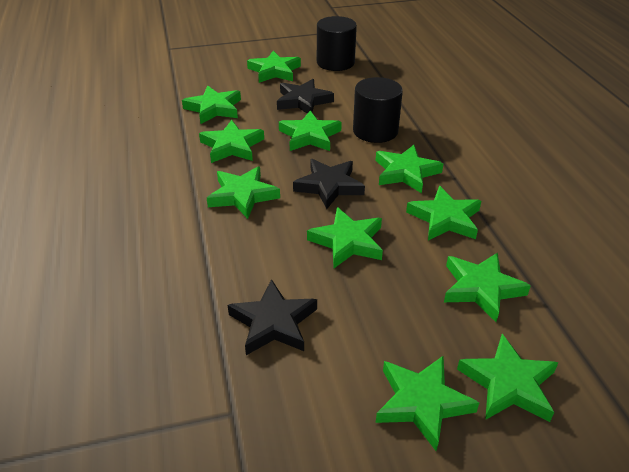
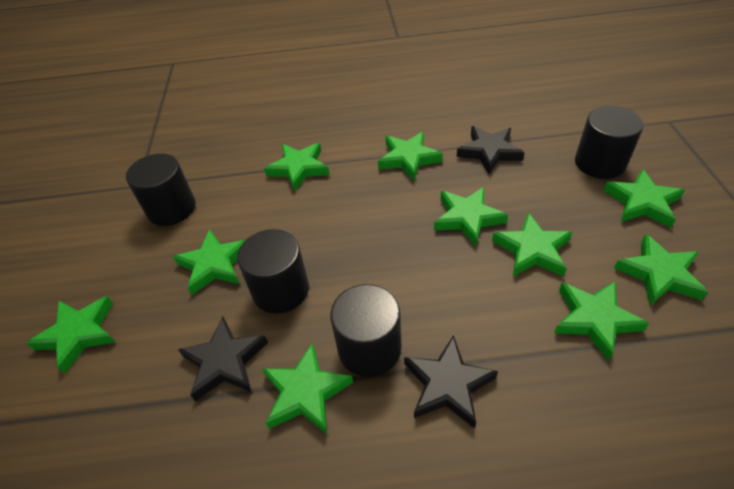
black cylinder: [317,16,357,71] [353,77,403,143] = 2 -> [126,153,196,226] [237,229,309,314] [330,284,402,377] [575,106,644,179] = 4
green star: [182,86,241,124] [199,120,264,163] [207,166,280,219] [247,51,301,83] [279,110,342,151] [307,207,383,268] [375,145,443,193] [376,356,479,451] [406,186,481,240] [444,252,531,322] [457,334,559,422] = 11 -> [26,296,116,374] [173,229,246,295] [262,343,353,434] [264,143,330,192] [378,132,443,181] [434,187,508,247] [492,213,572,276] [554,281,649,361] [603,169,685,228] [614,234,709,305] = 10

